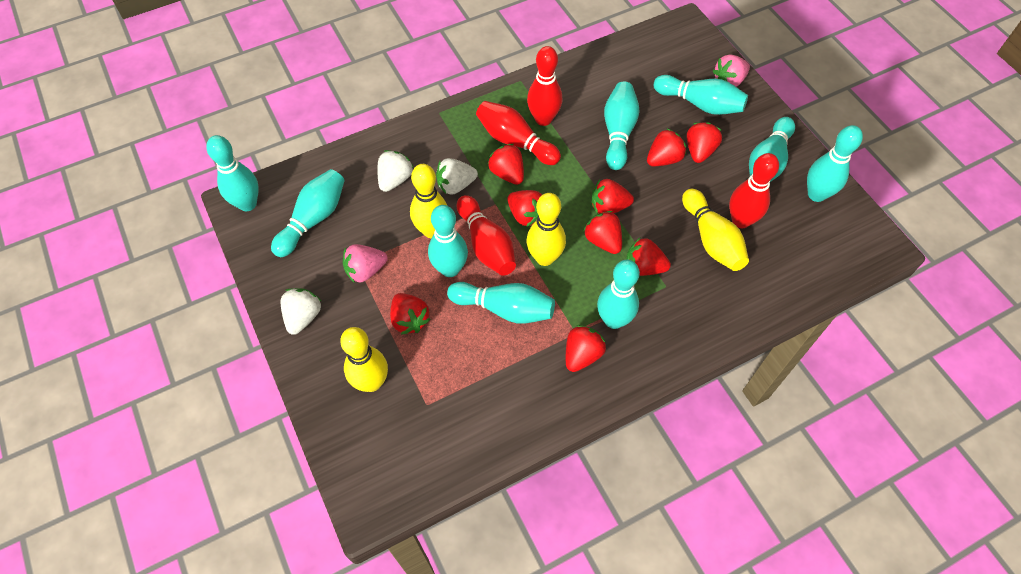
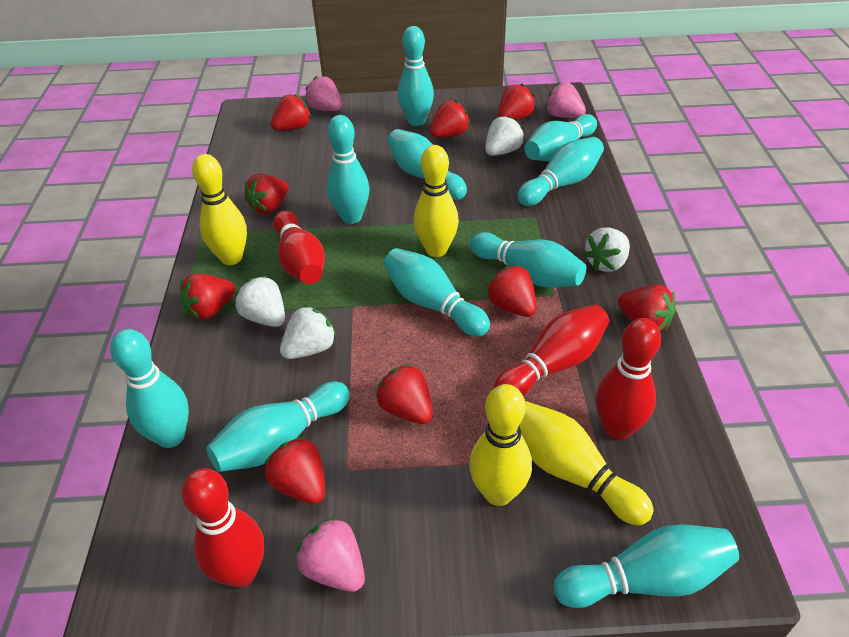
pink strawberry: [343,244,388,283] [713,55,750,87] = 2 -> [296,517,365,592] [305,76,342,111] [545,82,586,118] = 3
turquoise bowling pin: [206,135,259,211] [271,169,345,257] [428,205,468,277] [447,282,555,324] [597,260,640,329] [604,81,640,170] [654,75,748,115] [749,117,795,182] [807,125,863,202] = 9 -> [110,329,189,448] [206,381,350,472] [327,115,370,224] [384,248,490,337] [388,129,467,200] [398,26,434,126] [470,232,586,287] [518,137,604,206] [525,114,597,161] [554,524,739,608] = 10
white strawberry: [281,288,321,335] [377,150,414,192] [436,158,478,195] = 3 -> [235,276,285,327] [280,305,337,359] [485,116,524,156] [583,228,630,272] = 4

